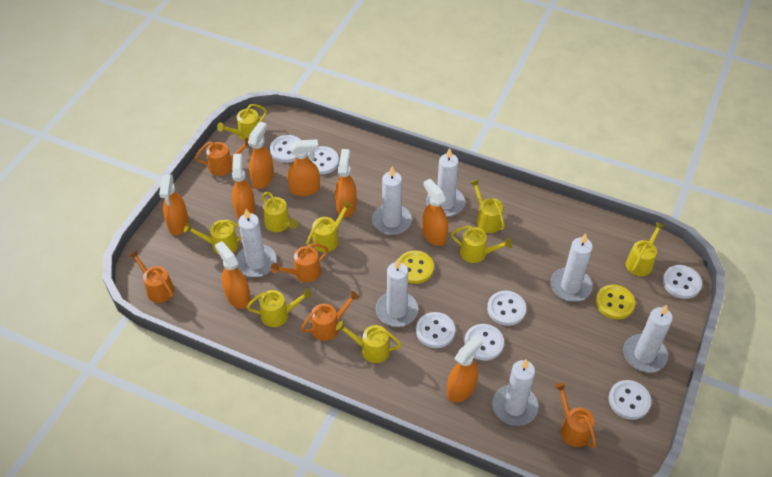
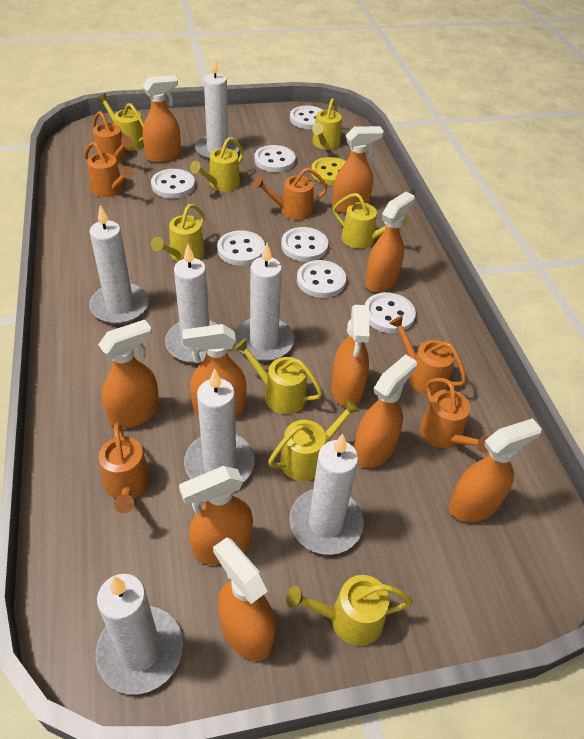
orange spray bottle: [159,175,189,236] [215,241,251,309] [232,154,256,220] [248,121,274,189] [287,139,320,196] [335,149,356,218] [422,179,448,246] [447,335,483,403] = 8 -> [98,320,159,428] [142,75,181,163] [179,466,253,565] [183,324,246,416] [213,538,276,661] [331,305,370,407] [332,126,384,214] [354,354,417,468] [365,192,415,293] [449,418,542,522] = 10
orange watering can: [129,250,174,303] [195,138,249,176] [271,243,328,282] [301,291,359,341] [554,383,596,448] = 5 -> [84,142,134,197] [93,111,133,164] [99,423,151,513] [254,167,328,220] [389,316,466,395] [420,378,489,453] = 6
yellow button: [399,251,434,284] [596,285,635,319] = 2 -> [311,157,346,185] = 1
yellow watering can: [184,220,241,254] [217,104,267,141] [247,288,312,327] [262,192,298,232] [306,201,352,252] [336,321,402,363] [451,226,512,263] [470,179,505,233] [626,222,664,276] = 9 -> [97,93,144,150] [151,204,205,262] [190,137,244,192] [234,338,323,414] [268,399,360,481] [286,575,413,646] [312,98,342,150] [333,193,408,249] = 8

